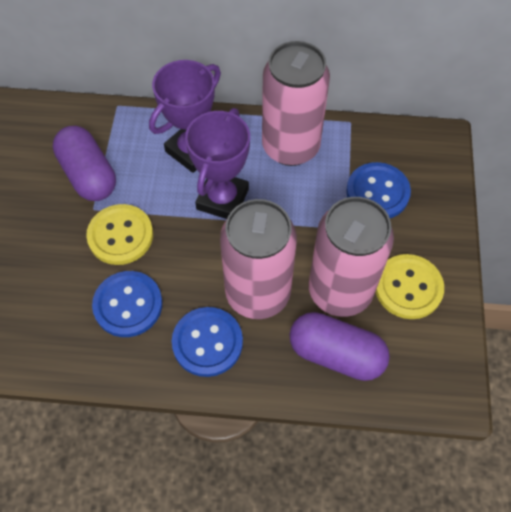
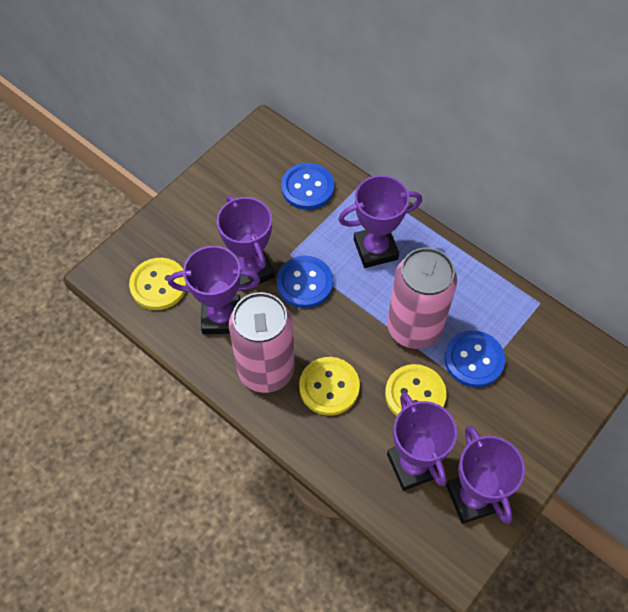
pink can: [220,199,297,319] [262,41,330,166] [309,197,394,317] = 3 -> [229,292,295,393] [387,248,457,349] = 2
purple capsule: [53,126,116,201] [289,312,390,381] = 2 -> none = 0
purple trophy: [149,60,221,173] [185,108,250,219] = 2 -> [168,246,260,334] [217,195,275,291] [338,175,422,268] [387,393,457,491] [446,426,525,524] = 5
yellow button: [86,204,153,265] [376,254,444,319] = 2 -> [129,258,187,310] [299,357,360,416] [385,364,447,416] = 3

